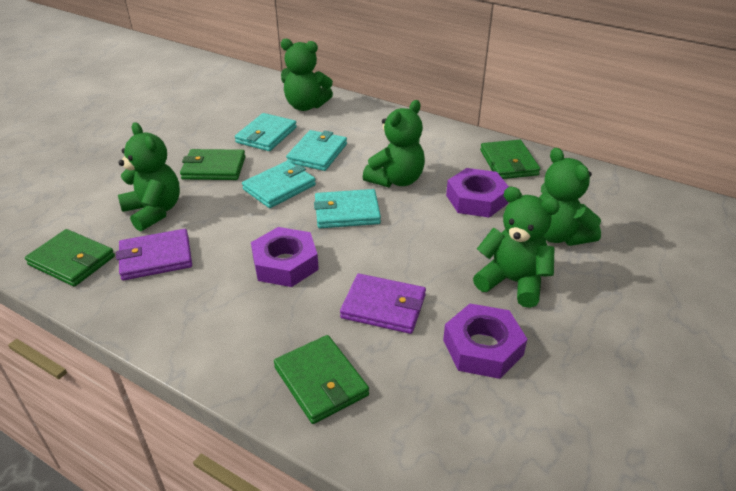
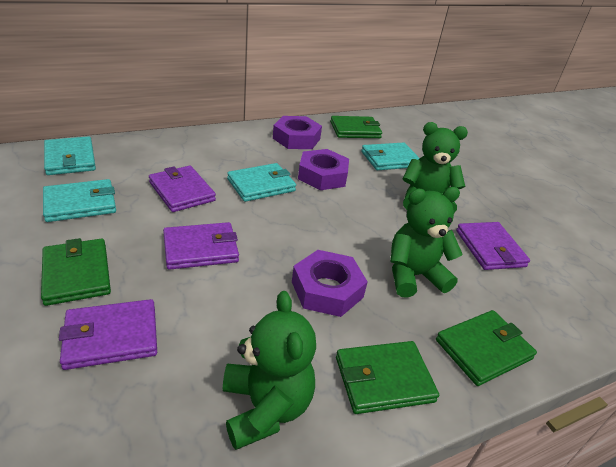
green teddy bear: [118,122,180,232] [281,38,333,111] [363,100,425,187] [473,187,560,308] [539,148,601,246] = 5 -> [223,291,316,450] [390,187,463,298] [403,122,468,213] = 3
purple wallet: [116,229,192,280] [340,274,426,334] = 2 -> [59,299,157,370] [149,166,216,212] [163,222,239,270] [456,222,530,270] = 4

